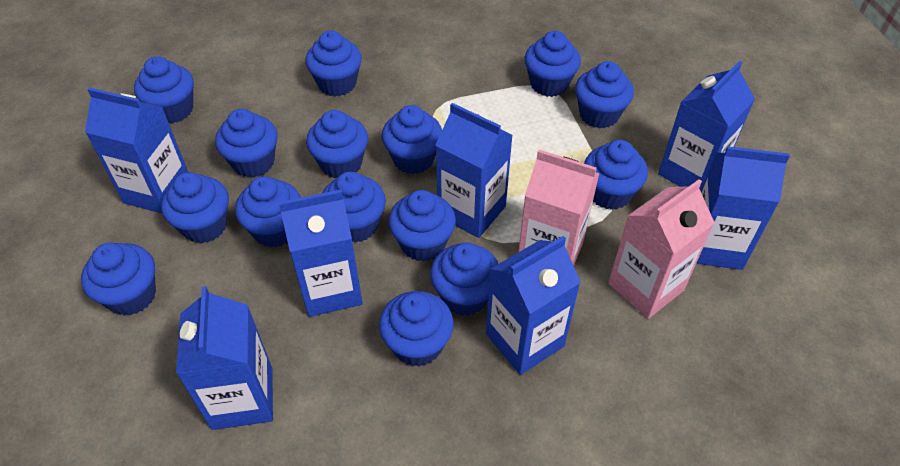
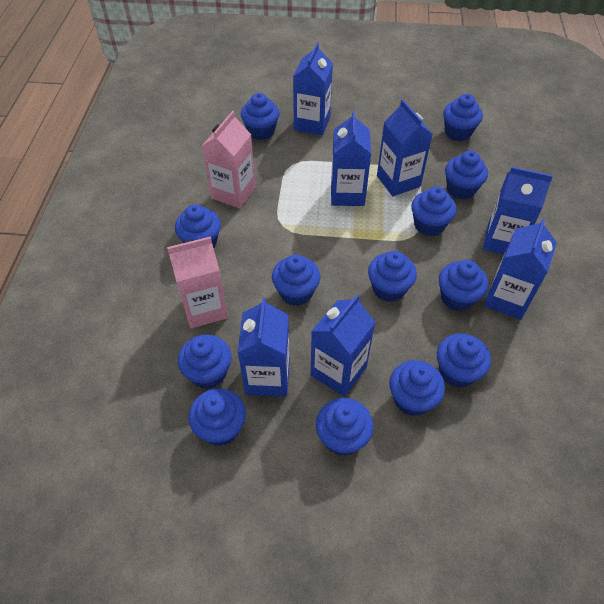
blue cupcake: [81,243,156,316] [134,56,194,123] [161,172,229,243] [215,109,278,178] [235,176,301,248] [305,30,362,96] [306,110,368,178] [322,172,386,243] [379,291,454,367] [382,105,442,174] [388,190,456,262] [430,243,498,316] [525,31,581,97] [575,61,634,128] [584,140,648,210] = 15 -> [175,204,221,248] [178,335,232,389] [189,389,246,446] [241,93,280,140] [272,254,320,306] [316,398,373,456] [368,251,417,302] [389,360,445,416] [411,186,456,237] [437,333,491,388] [439,260,488,311] [443,94,483,141] [445,151,488,200] = 13

